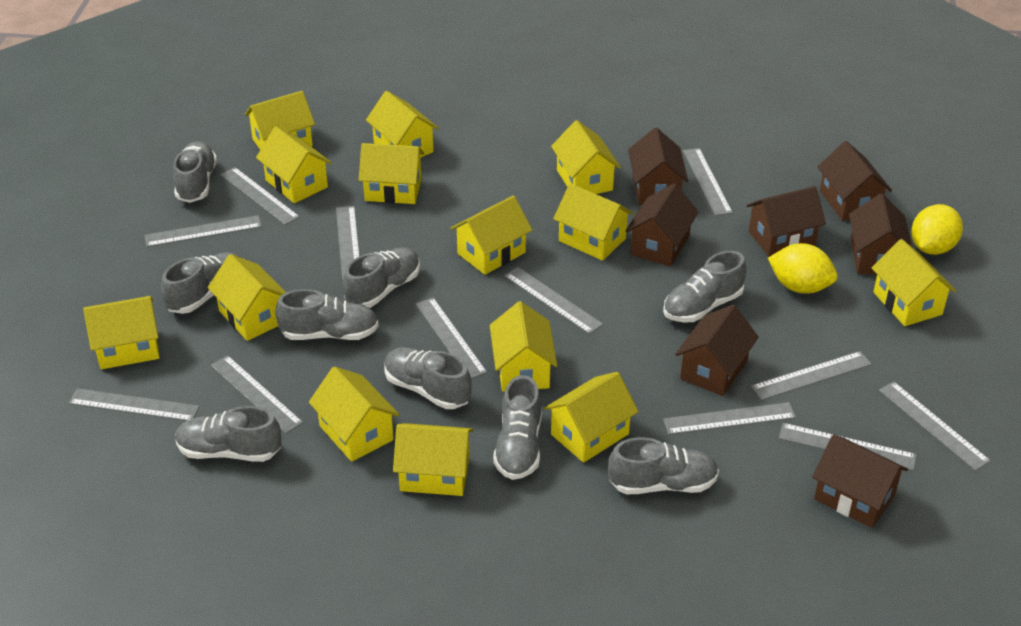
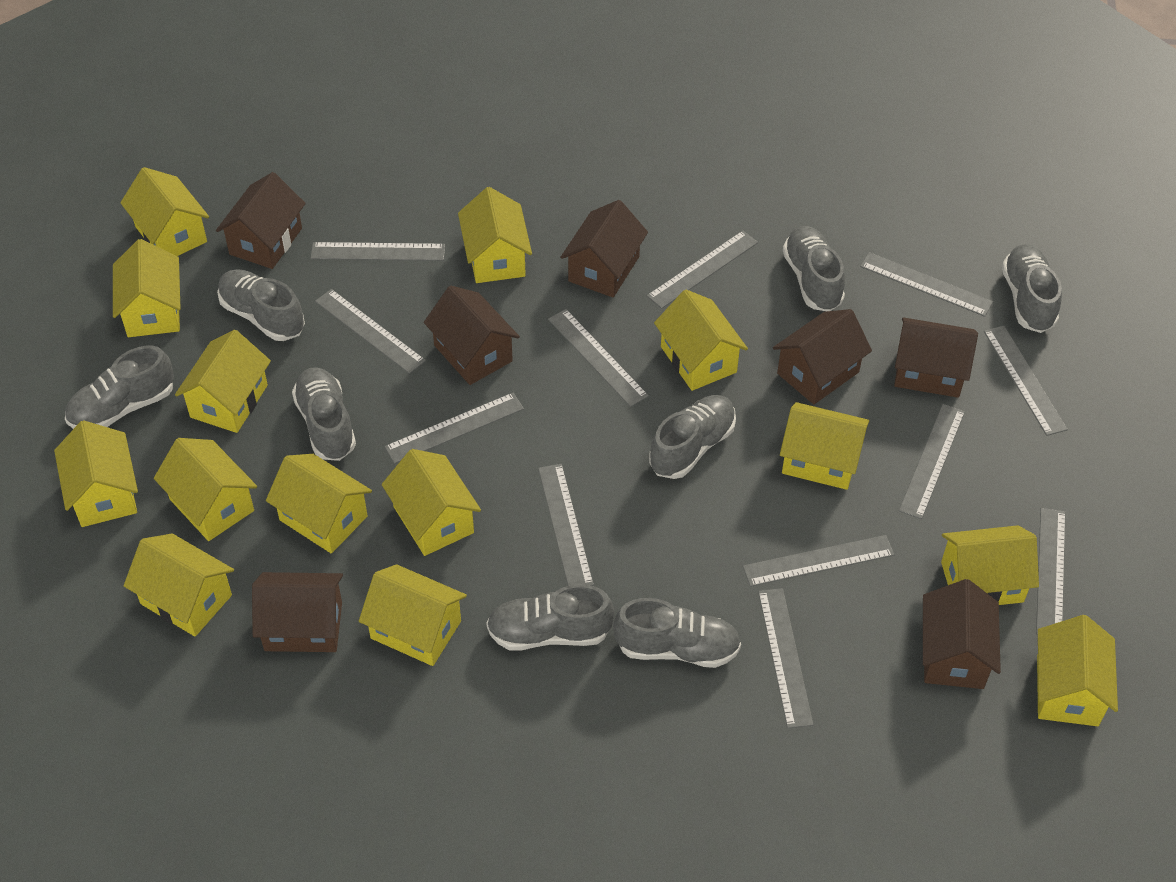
grey shoe: [161,252,241,314] [173,141,217,203] [175,406,281,462] [275,289,379,340] [343,247,420,308] [384,347,472,409] [493,375,542,480] [608,437,719,494] [663,251,746,322] = 9 -> [65,346,174,429] [217,269,305,341] [292,367,356,461] [486,584,614,651] [613,598,741,668] [649,395,736,479] [783,226,845,311] [1002,244,1062,333] = 8
yellow lemon: [768,243,838,294] [911,204,963,255] = 2 -> none = 0

